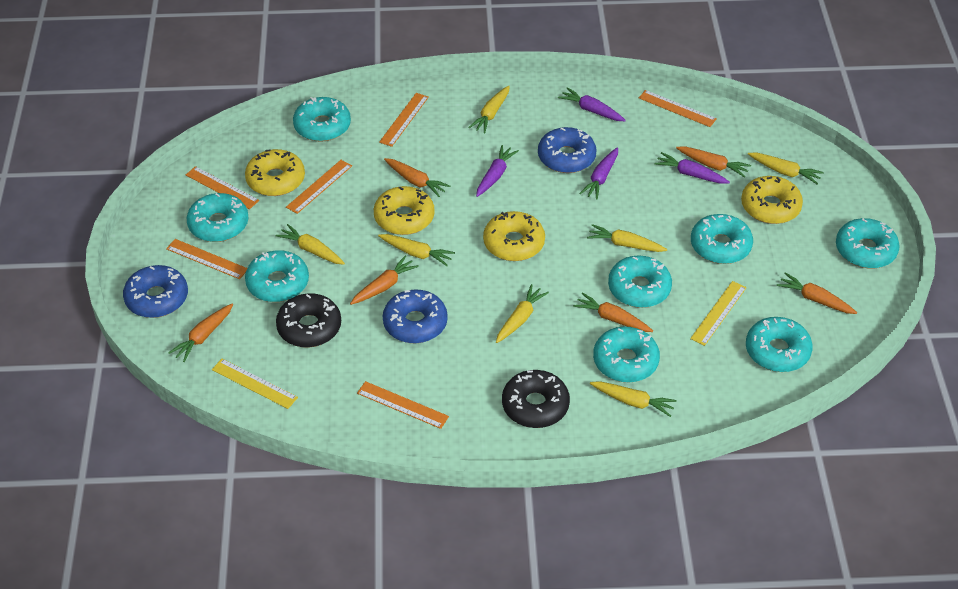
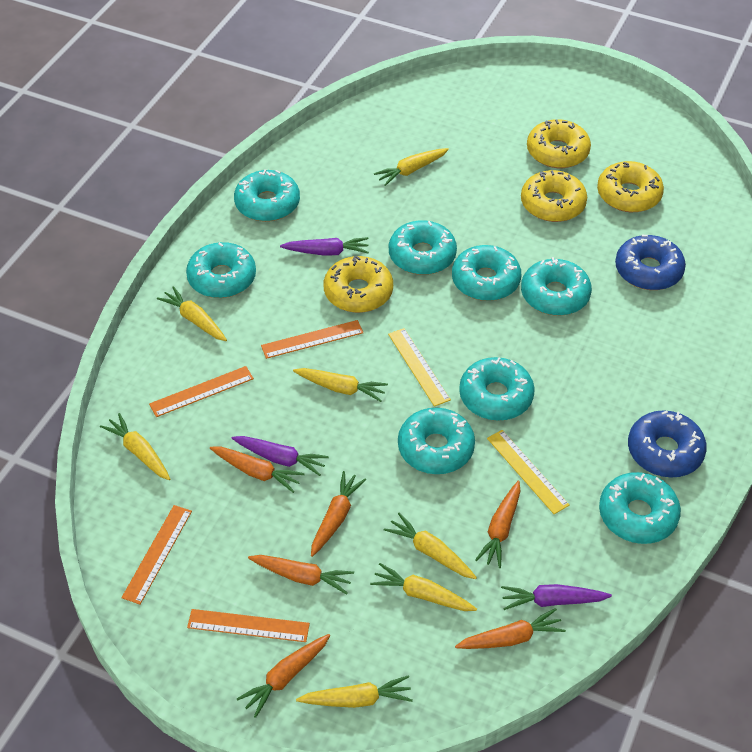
black donut: [276,293,341,348] [502,370,570,428] = 2 -> none = 0
blue donut: [123,265,188,318] [383,289,448,343] [538,127,597,173] = 3 -> [615,235,686,290] [628,410,707,478] = 2
orange ruler: [166,239,247,279] [186,166,259,209] [286,160,352,214] [357,381,449,429] [379,93,429,147] [639,90,717,127] = 6 -> [121,505,192,605] [149,366,254,417] [187,609,310,642] [261,320,363,359] = 4
purple carrot: [476,145,519,197] [558,88,626,121] [579,147,618,200] [654,152,730,184] = 4 -> [232,436,329,476] [280,237,369,256] [501,584,612,610] = 3

